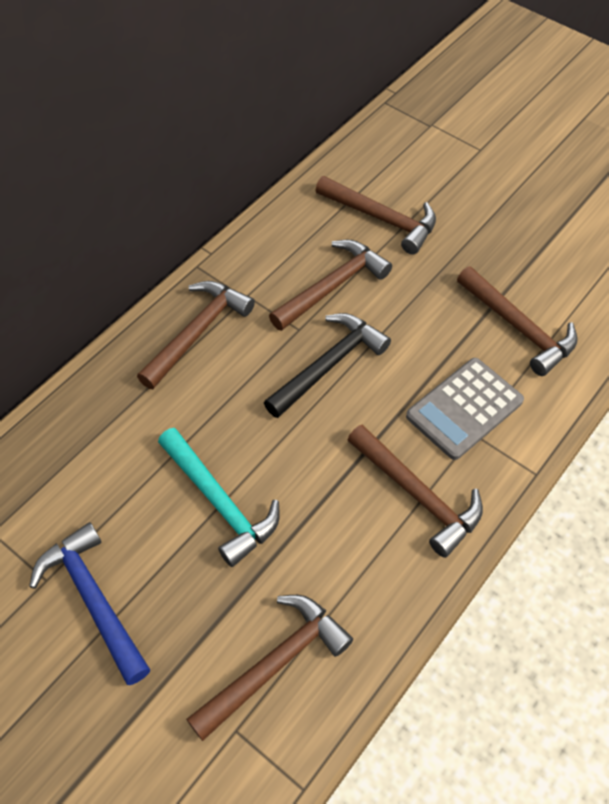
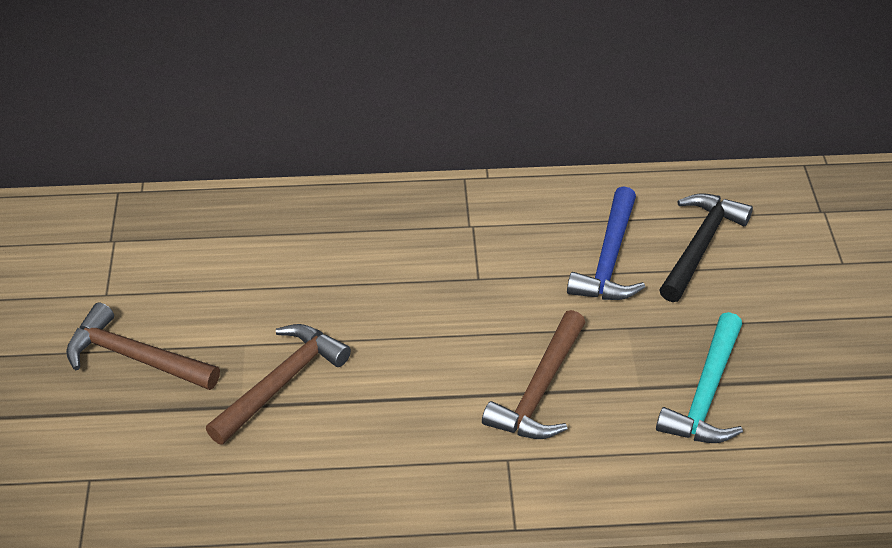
brown hammer: [137,281,255,389] [186,595,353,741] [269,240,392,331] [315,176,436,254] [347,424,483,558] [457,266,577,376] = 6 -> [66,303,220,390] [206,324,351,445] [482,310,586,439] = 3
grey calculator: [406,358,524,460] = 1 -> none = 0

